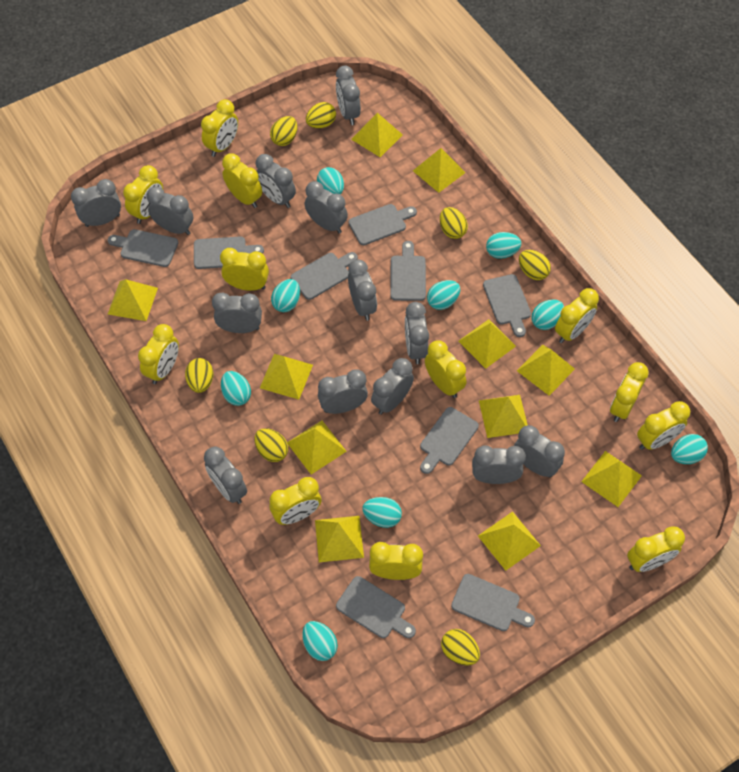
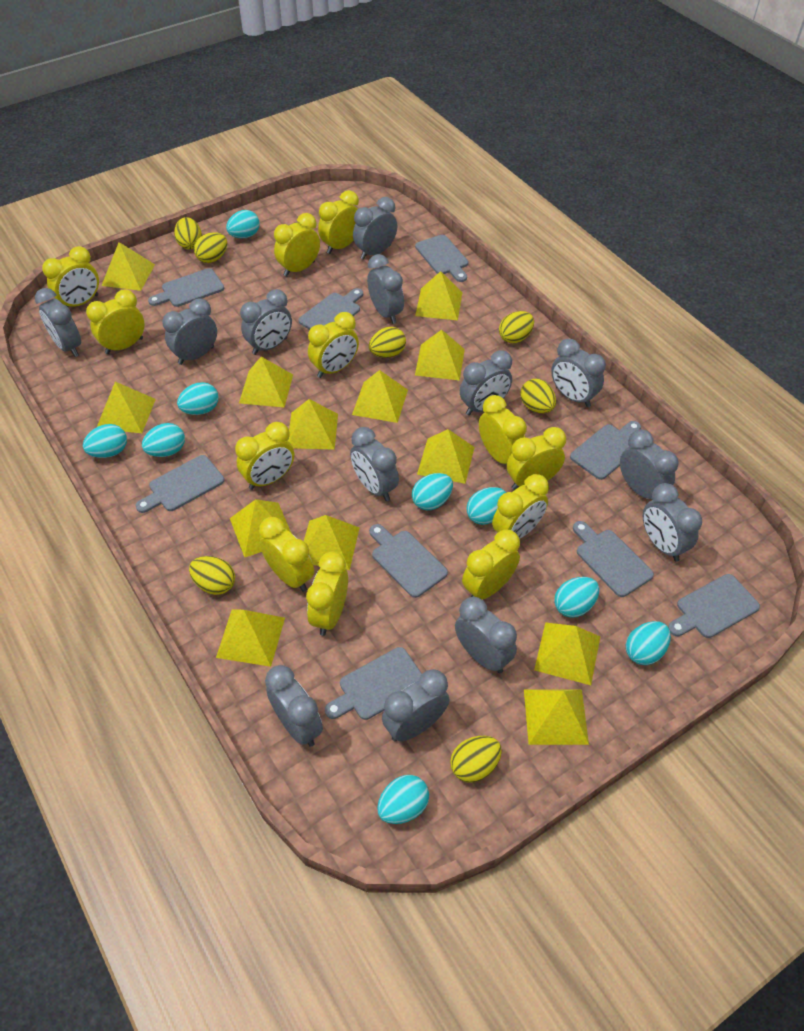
yellow pyramid: [108,279,158,321] [260,354,313,400] [287,421,347,474] [315,516,364,562] [351,113,403,157] [413,148,466,193] [459,319,516,369] [478,512,541,571] [479,395,528,438] [517,345,575,396] [581,451,642,507] = 11 -> [97,382,156,433] [101,242,155,291] [216,609,285,667] [230,499,291,557] [239,357,293,407] [288,399,338,450] [304,515,359,570] [352,370,408,423] [415,271,462,320] [415,330,465,380] [417,429,475,484] [524,689,589,745] [534,622,600,685] = 13

